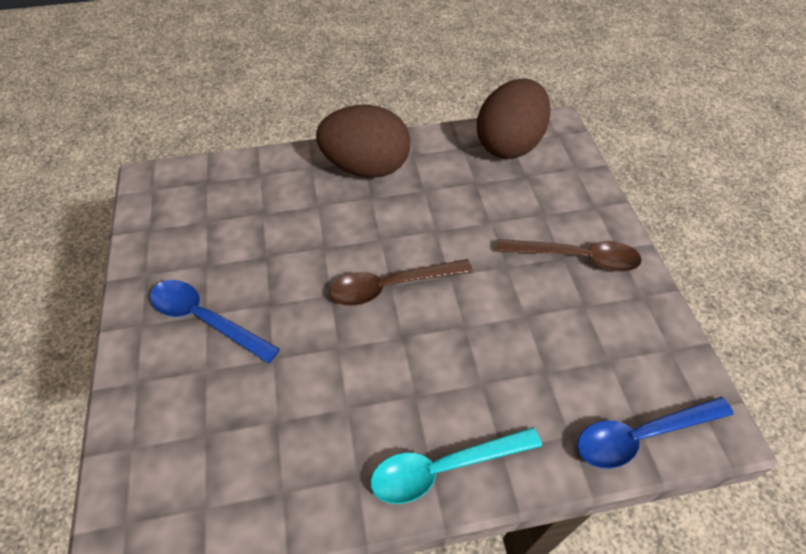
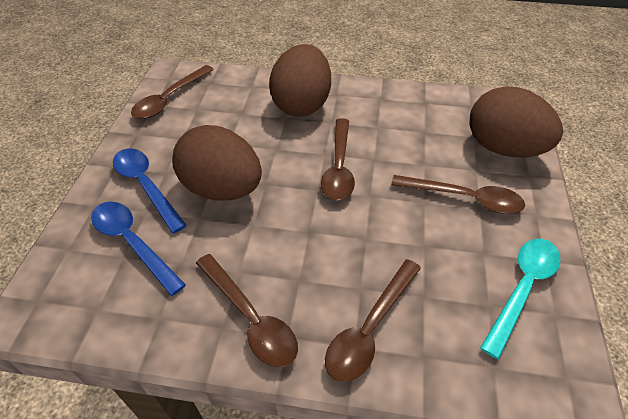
brown egg: [316,105,410,178] [477,78,551,159] = 2 -> [172,125,262,201] [269,44,331,117] [470,86,563,157] = 3
brown spoon: [330,259,473,306] [497,239,642,272] = 2 -> [131,65,214,119] [196,254,298,367] [321,118,355,200] [325,259,421,382] [391,175,525,214] = 5

